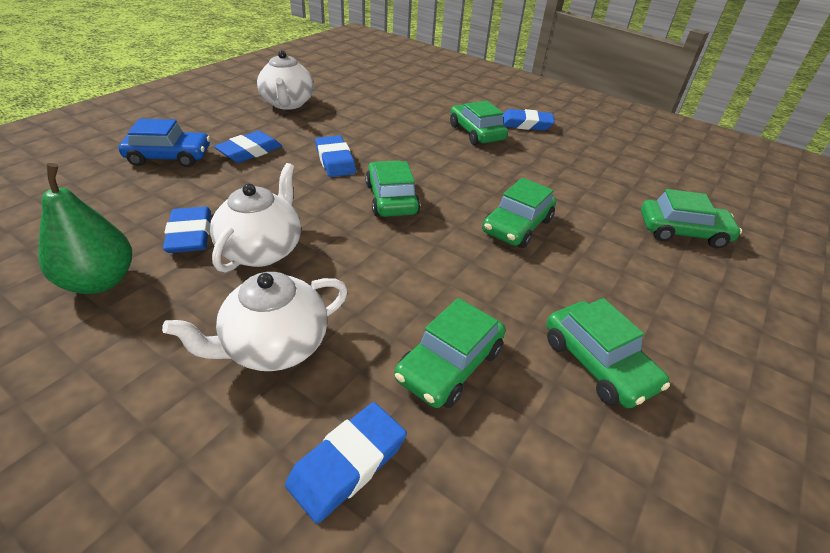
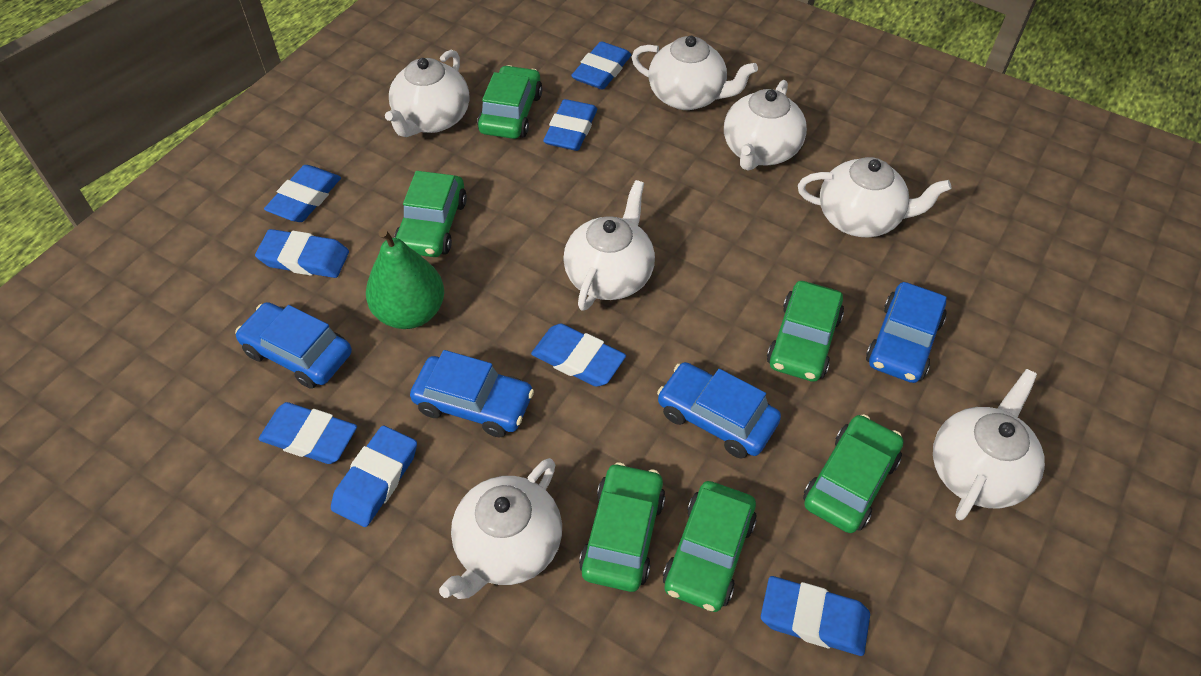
blue car: [119,119,210,167] = 1 -> [235,302,352,389] [410,350,534,437] [657,362,781,458] [866,282,947,383] = 4
blue eraser: [163,207,211,253] [214,131,282,163] [285,402,407,524] [315,135,356,177] [503,109,555,131] = 5 -> [255,229,349,278] [258,402,357,464] [264,165,341,222] [331,426,417,527] [531,324,626,387] [543,99,597,151] [571,41,631,90] [761,576,870,656] = 8
white teapot: [162,272,348,371] [210,163,301,273] [257,50,314,110] = 3 -> [385,50,469,137] [439,458,562,599] [563,180,655,311] [632,36,758,110] [724,80,807,171] [798,157,951,238] [933,369,1045,520] = 7

